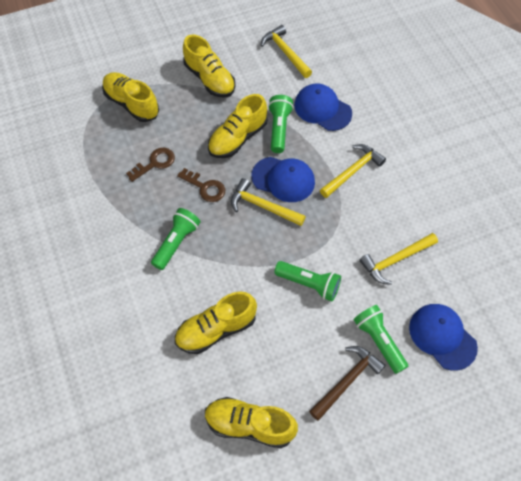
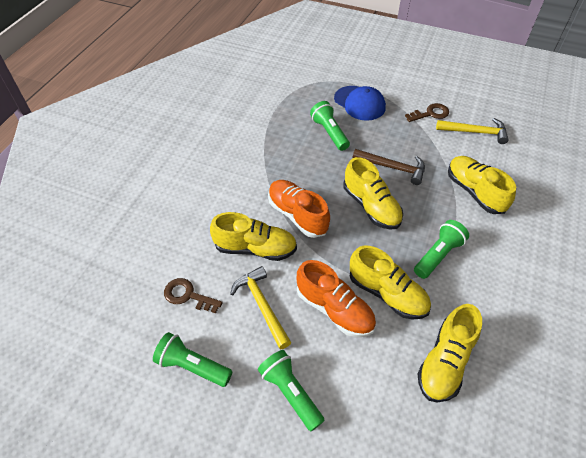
blue cap: [251,157,315,202] [294,84,352,131] [409,304,478,371] = 3 -> [334,86,386,121] = 1
orange shoe: none = 0 -> [268,180,330,238] [297,260,376,337] = 2
yellow hammer: [231,178,306,226] [261,25,312,78] [320,144,386,198] [359,233,438,285] = 4 -> [230,266,291,349] [436,118,508,144] = 2

